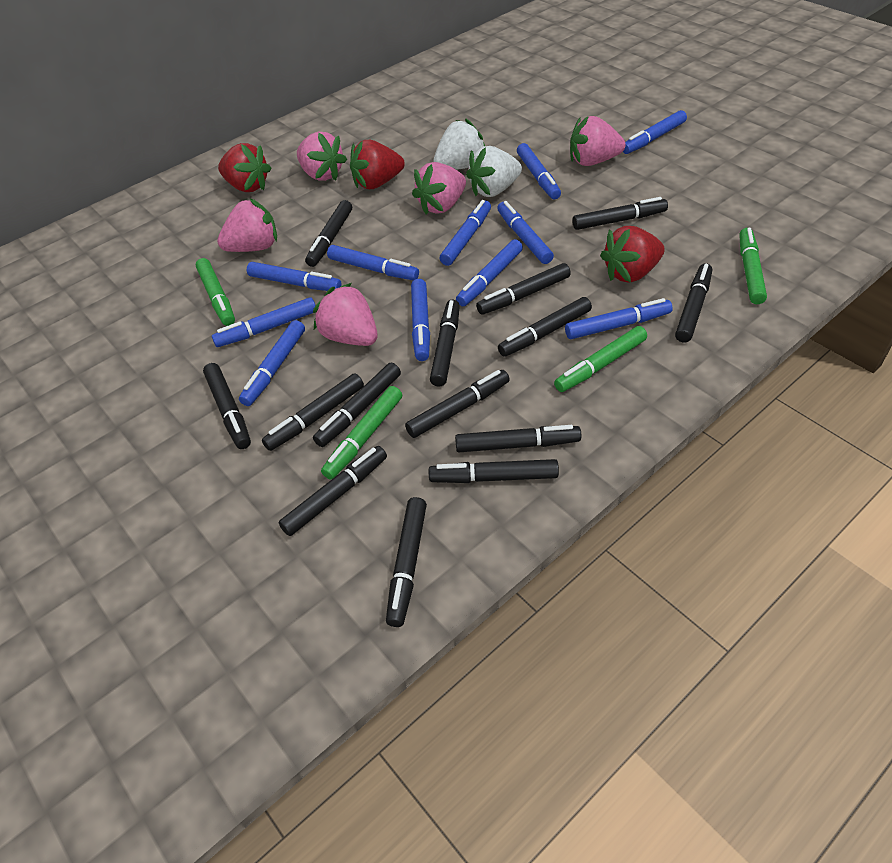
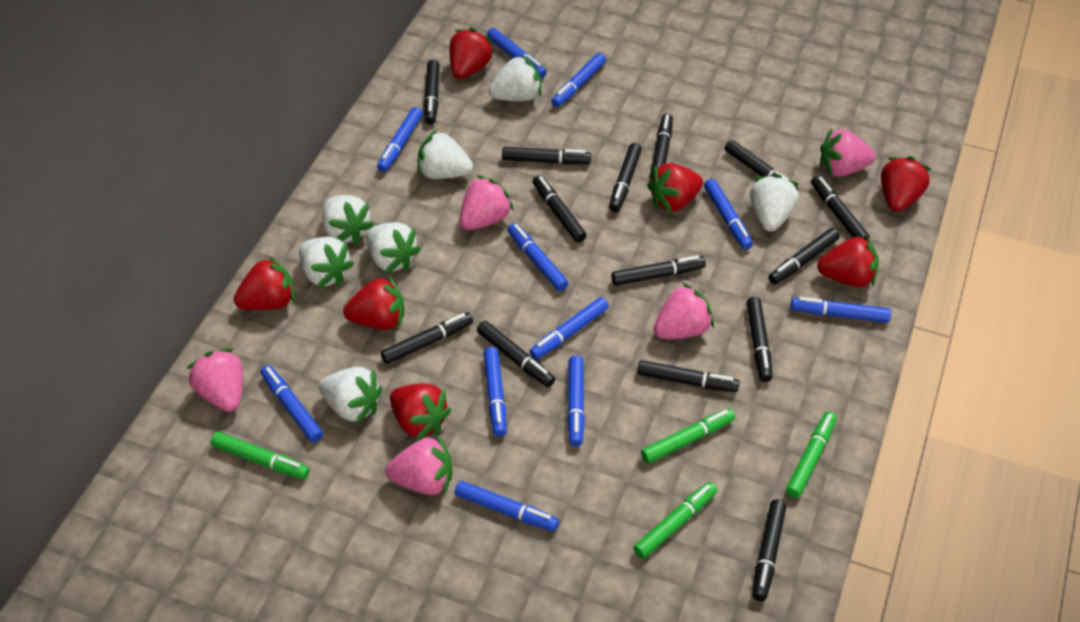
red strawberry: [218,143,272,192] [350,140,405,189] [600,226,665,283] = 3 -> [234,256,295,310] [343,275,404,330] [390,384,452,441] [450,28,494,79] [647,163,703,213] [817,236,879,287] [881,156,932,212] = 7
white strawberry: [433,118,485,170] [466,146,522,197] = 2 -> [299,237,354,288] [319,367,382,425] [322,195,374,245] [366,222,421,273] [417,130,473,179] [489,55,541,101] [750,174,799,232] = 7

